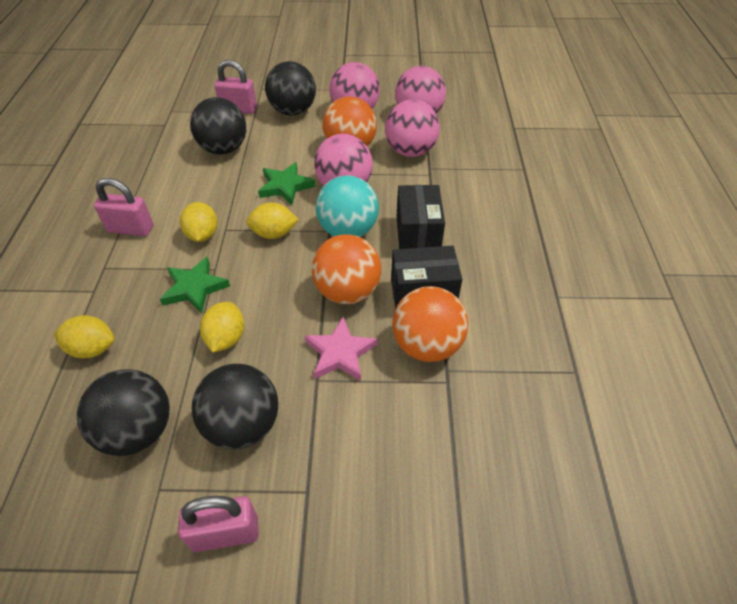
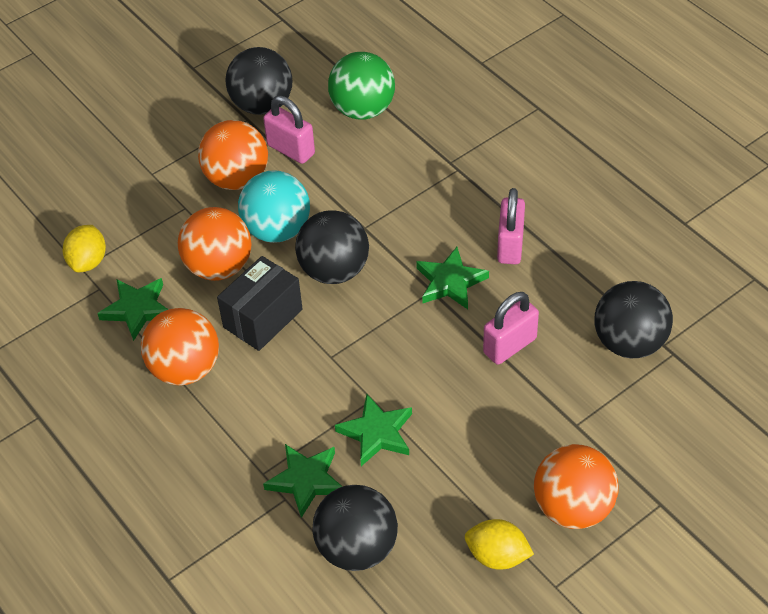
black box: [391,246,462,308] [396,185,445,249] = 2 -> [217,256,303,351] = 1
green ball: none = 0 -> [328,52,395,120] = 1
green star: [160,256,230,314] [258,162,315,205] = 2 -> [97,278,169,341] [263,444,343,518] [335,394,412,466] [416,247,489,309] = 4
orange ball: [312,234,381,304] [322,96,377,147] [392,286,468,362] = 3 -> [141,308,219,386] [178,207,252,281] [198,120,268,190] [534,444,618,529] = 4
pink ball: [314,134,373,186] [329,62,380,109] [385,99,440,157] [395,66,446,114] = 4 -> none = 0
pink star: [305,317,378,381] = 1 -> none = 0
yellow lemon: [53,315,114,358] [180,202,218,242] [200,302,244,353] [246,203,299,239] = 4 -> [63,225,106,272] [465,519,534,570] = 2

